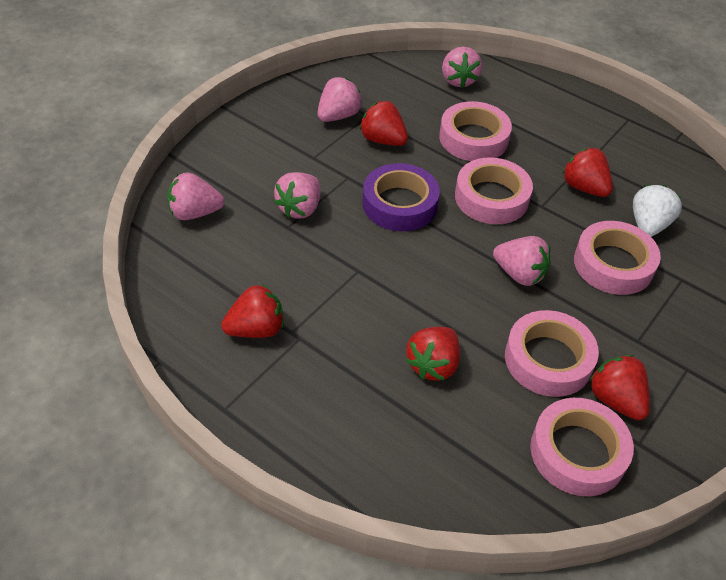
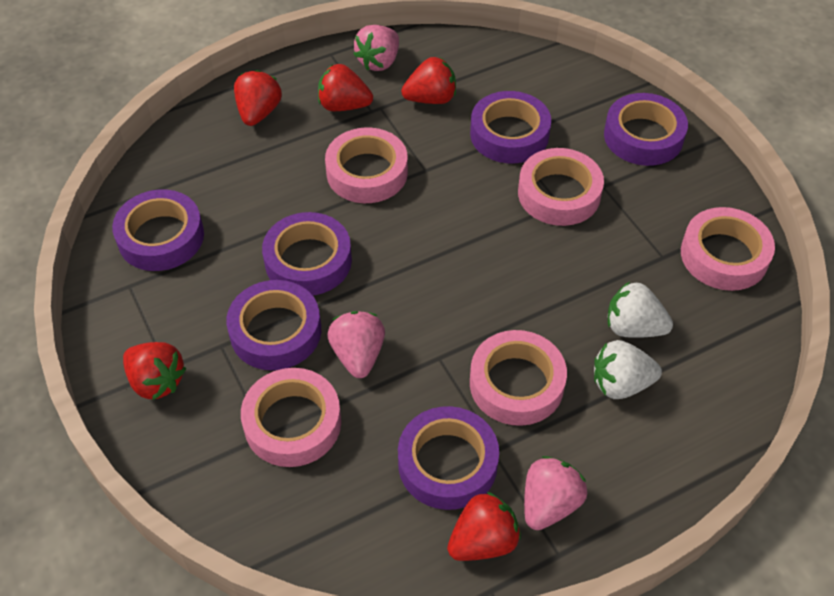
pink strawberry: [167,172,225,220] [274,172,320,219] [317,77,363,122] [442,47,482,88] [493,236,551,286] = 5 -> [327,311,385,378] [353,25,399,71] [524,456,587,530] = 3
purple tape: [362,163,440,231] = 1 -> [112,189,204,271] [226,280,321,370] [262,212,352,296] [398,406,499,510] [470,91,551,163] [604,93,688,166] = 6
white strawberry: [633,185,682,237] = 1 -> [594,340,662,399] [608,282,673,338] = 2

